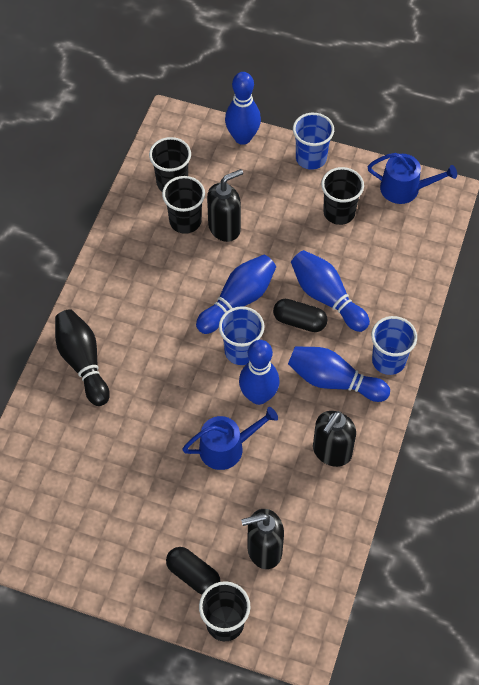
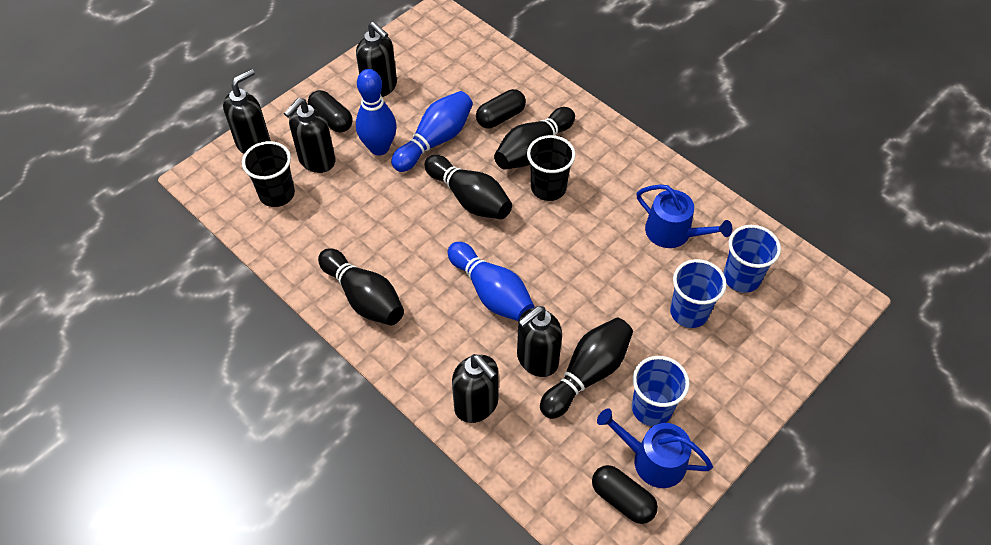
black bowling pin: [55,309,110,406] = 1 -> [318,248,404,325] [424,155,512,219] [494,107,575,170] [540,317,633,419] = 4
black capsule: [166,547,220,595] [273,299,328,332] = 2 -> [308,90,353,132] [476,89,526,128] [592,465,658,524] = 3
black cup: [149,137,191,191] [162,176,205,234] [199,581,250,641] [321,167,364,225] = 4 -> [242,141,295,207] [527,135,576,201] = 2
black soap dispenser: [207,169,243,242] [241,509,284,569] [313,411,356,467] = 3 -> [223,69,271,154] [284,98,336,173] [356,22,397,97] [452,354,499,423] [517,306,562,377] = 5
blue bowling pin: [196,255,276,334] [225,72,261,145] [239,340,280,405] [288,346,390,402] [291,250,370,332] = 5 -> [356,69,397,155] [391,91,473,172] [448,242,535,321] = 3

